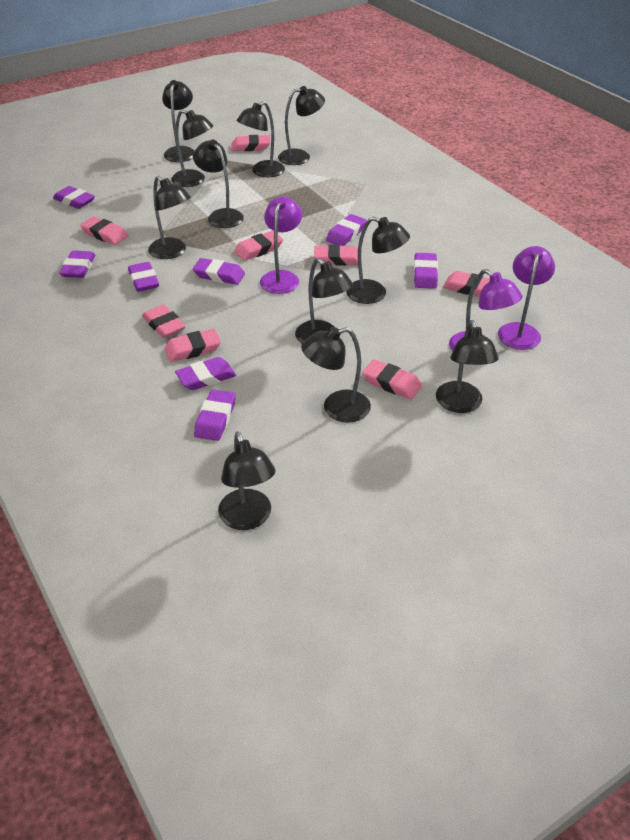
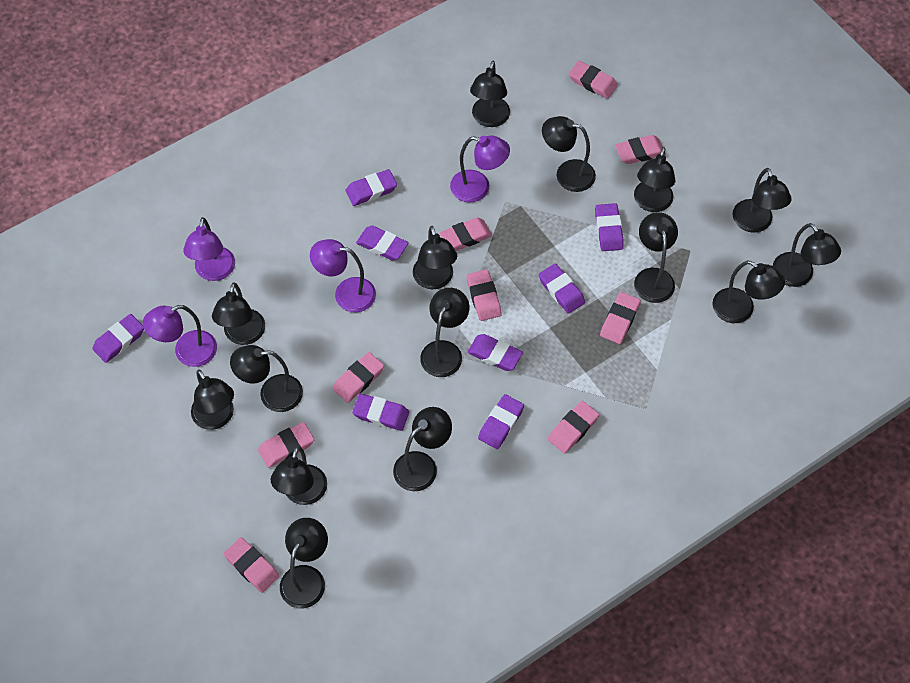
black lamp: [148,176,191,259] [162,80,194,162] [171,110,213,187] [193,140,244,228] [218,432,276,530] [236,101,285,177] [278,86,325,165] [295,258,353,343] [301,327,371,423] [346,217,410,304] [436,320,499,413] = 11 -> [191,369,234,430] [212,283,265,345] [230,345,303,412] [271,446,327,505] [280,518,328,608] [393,407,452,491] [413,226,457,289] [420,288,469,377] [470,61,510,127] [542,116,596,192] [634,147,675,212] [634,212,678,303] [712,260,785,323] [733,168,792,233] [773,223,841,287] = 15
pink eraser: [80,216,128,245] [142,304,186,338] [164,329,221,362] [232,135,271,151] [234,231,283,261] [314,244,358,265] [362,359,422,399] [443,271,490,297] = 8 -> [224,537,279,593] [258,422,314,468] [332,352,384,403] [439,218,492,251] [467,270,502,321] [548,401,599,453] [569,61,618,99] [600,292,641,344] [615,135,666,164] = 9
purple lamp: [260,196,302,294] [449,269,523,352] [498,246,555,350] = 3 -> [143,305,217,367] [183,217,235,281] [310,239,376,312] [450,136,510,202] = 4

